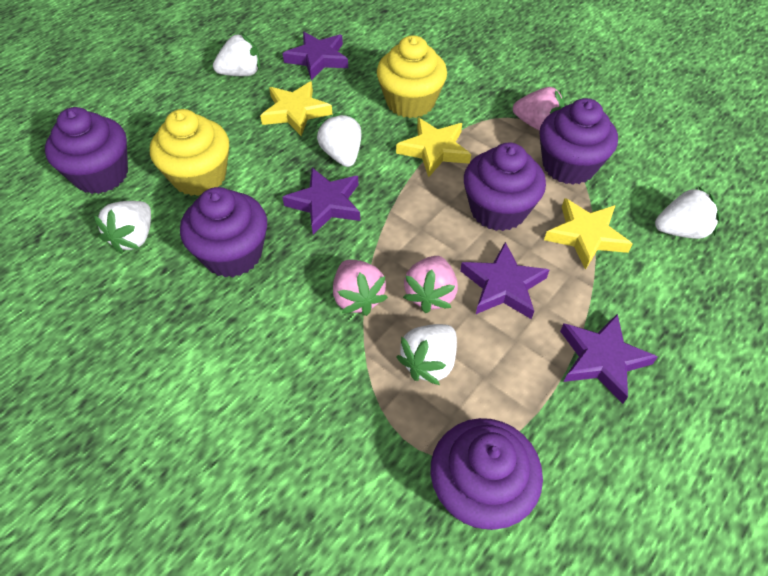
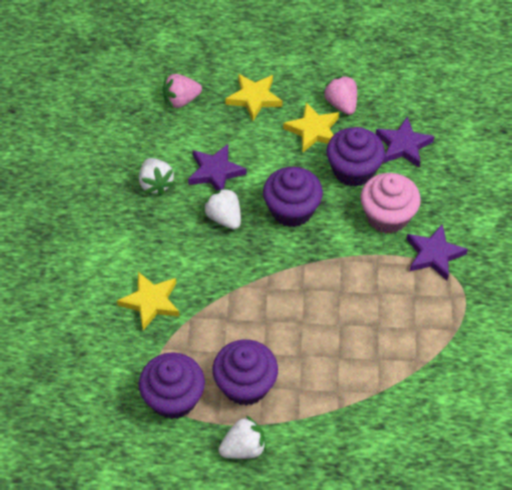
pink cupcake: none = 0 -> [360,173,421,234] = 1
pink strawberry: [333,259,388,316] [403,256,458,313] [513,87,565,131] = 3 -> [162,74,202,108] [322,75,357,115] = 2
purple cupcake: [45,107,128,194] [180,187,267,277] [431,418,543,530] [464,143,546,231] [539,98,618,185] = 5 -> [139,352,205,419] [212,339,278,406] [263,167,323,227] [327,127,385,187] = 4
purple star: [283,32,348,80] [283,168,360,234] [460,242,549,319] [560,314,658,404] = 4 -> [188,144,247,191] [376,117,434,167] [406,224,468,280] = 3
white strawberry: [93,201,151,253] [213,34,260,76] [317,113,362,167] [396,324,457,385] [655,186,720,239] = 5 -> [139,158,175,195] [203,187,241,229] [219,415,267,459] = 3
yellow cupcake: [150,109,229,196] [377,35,447,118] = 2 -> none = 0

